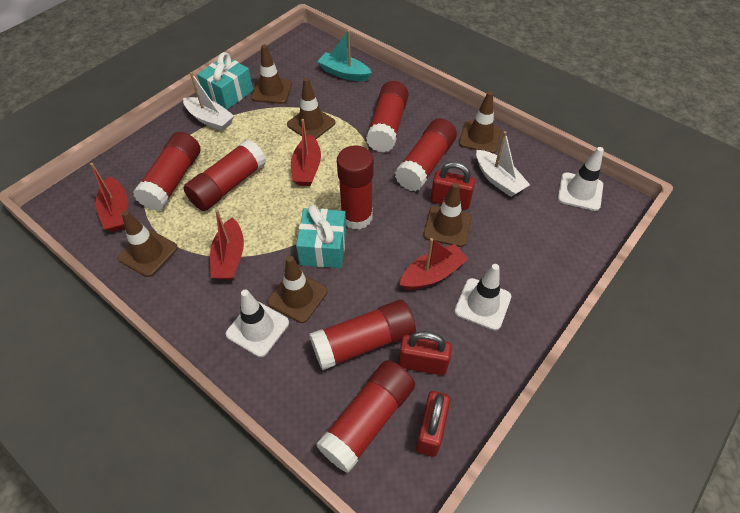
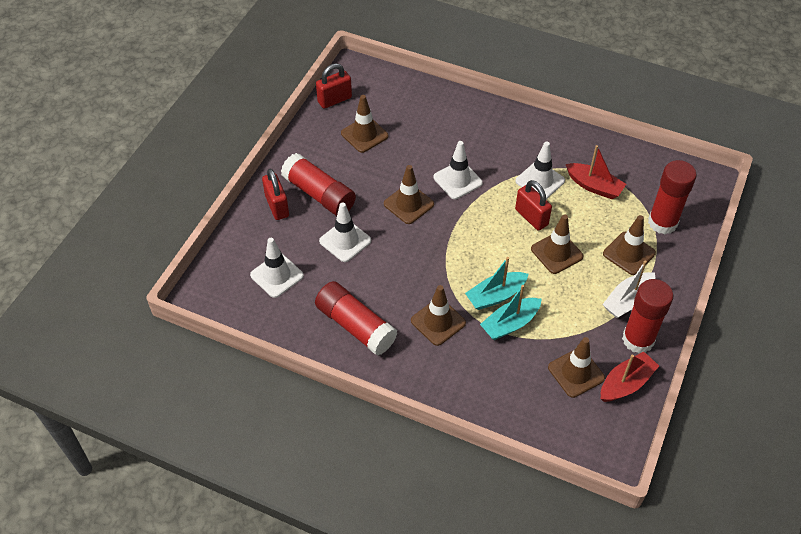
red boat: [90,163,128,232] [210,209,244,280] [291,119,321,186] [399,238,468,290] = 4 -> [566,145,626,199] [601,352,659,402] = 2
red glue stick: [133,132,200,211] [183,139,266,211] [309,300,416,370] [316,360,415,473] [337,145,374,230] [366,81,408,152] [395,118,457,191] = 7 -> [281,153,356,216] [315,281,398,356] [622,279,673,354] [648,160,697,234] = 4
turquoise boat: [317,30,372,81] = 1 -> [465,257,529,310] [480,285,542,340] = 2
turquoise gift: [197,52,253,110] [296,205,347,268] = 2 -> none = 0
white boat: [183,72,234,131] [476,131,530,197] = 2 -> [602,260,655,318] = 1
white traffic cone: [226,289,289,357] [454,264,511,331] [558,147,604,211] = 3 -> [250,238,304,298] [319,202,371,262] [433,141,483,199] [515,141,565,199] = 4

